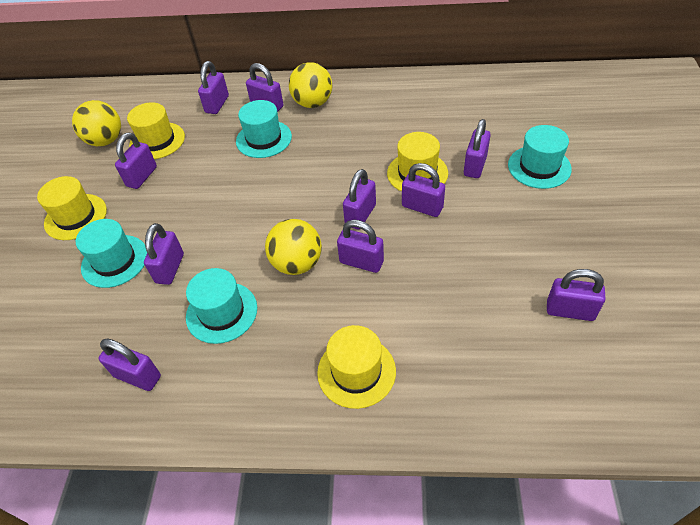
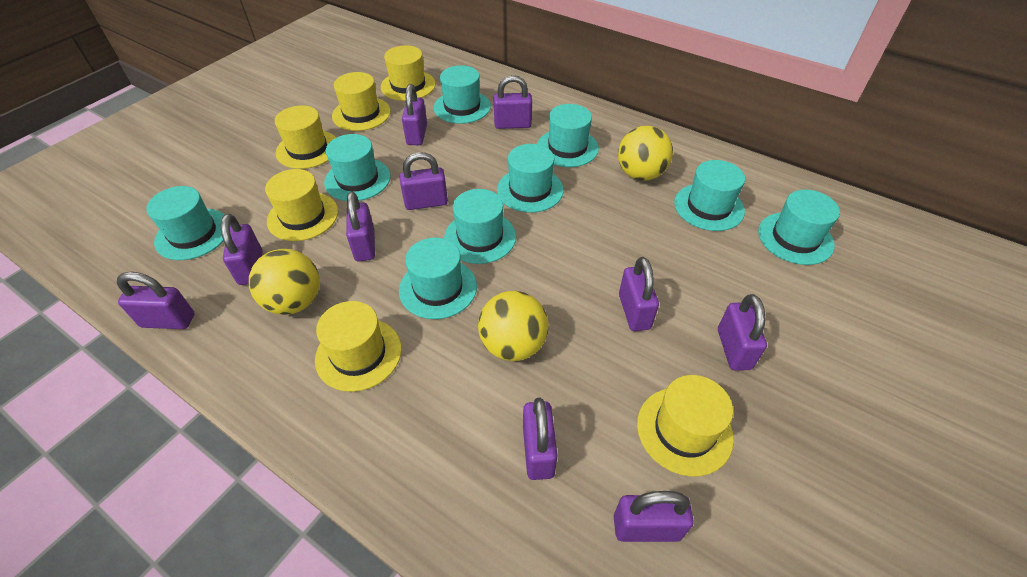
turquoise hat: [76,219,147,288] [186,268,257,344] [236,100,292,158] [508,125,572,189] = 4 -> [146,186,225,260] [324,134,391,201] [399,237,477,319] [434,65,491,124] [444,189,516,264] [497,144,564,213] [537,104,599,167] [674,160,745,231] [758,190,840,265] = 9
yellow hat: [37,176,107,240] [127,102,185,159] [317,325,396,409] [387,132,448,192] = 4 -> [265,169,338,241] [275,105,336,169] [315,301,402,392] [332,72,391,131] [381,45,436,101] [637,375,734,476] = 6

